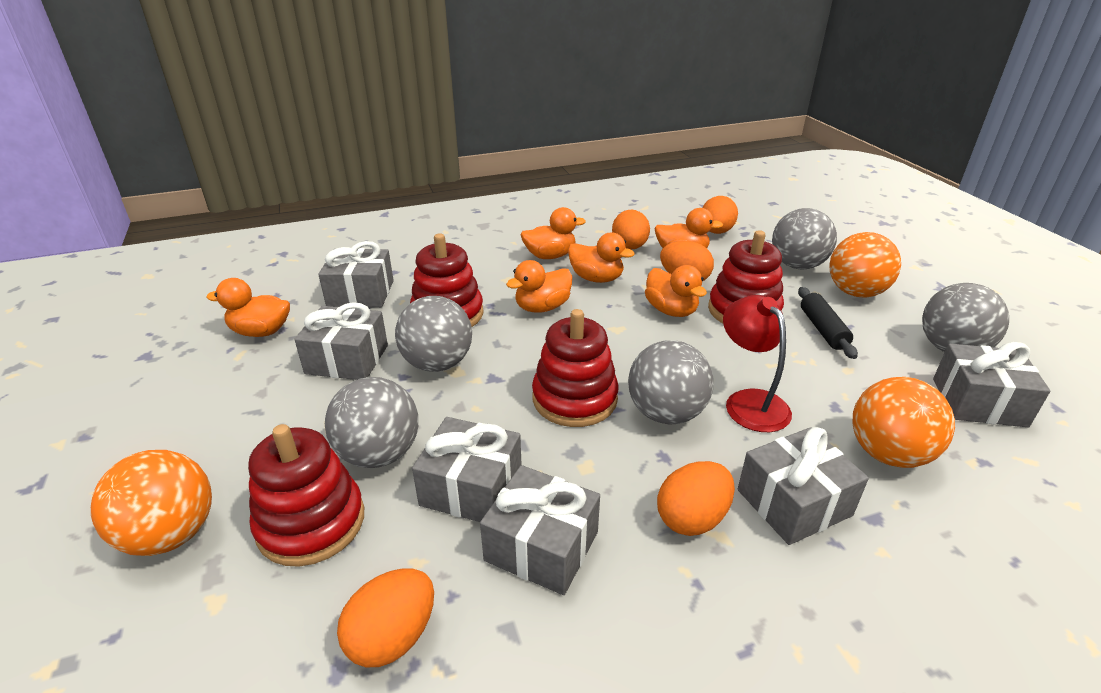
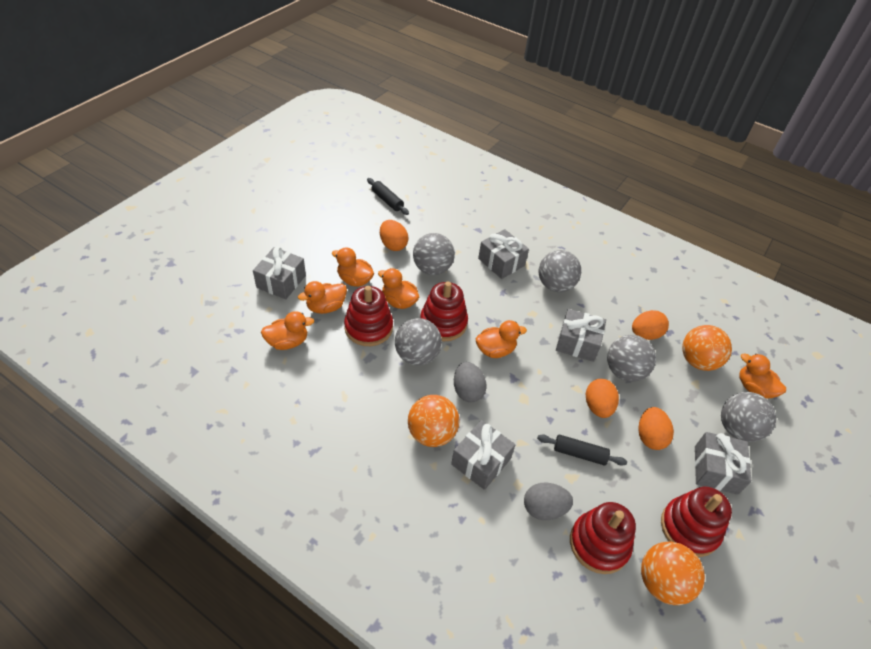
black rolling pin: [798,287,858,359] = 1 -> [367,178,409,215] [537,434,627,466] = 2
grey egg: none = 0 -> [454,362,487,402] [524,483,573,520] = 2
grey gift: [294,302,388,380] [318,241,394,307] [412,417,522,522] [480,465,600,595] [738,427,869,545] [933,342,1050,427] = 6 -> [253,246,306,299] [451,420,515,490] [478,229,529,279] [556,309,606,362] [695,432,751,495] = 5
orange egg: [337,569,434,667] [612,210,650,250] [657,461,735,536] [660,241,714,281] [703,196,738,234] = 5 -> [380,220,408,251] [586,379,619,418] [632,310,669,340] [638,407,674,450] = 4
red lamp: [723,295,792,432] = 1 -> none = 0

